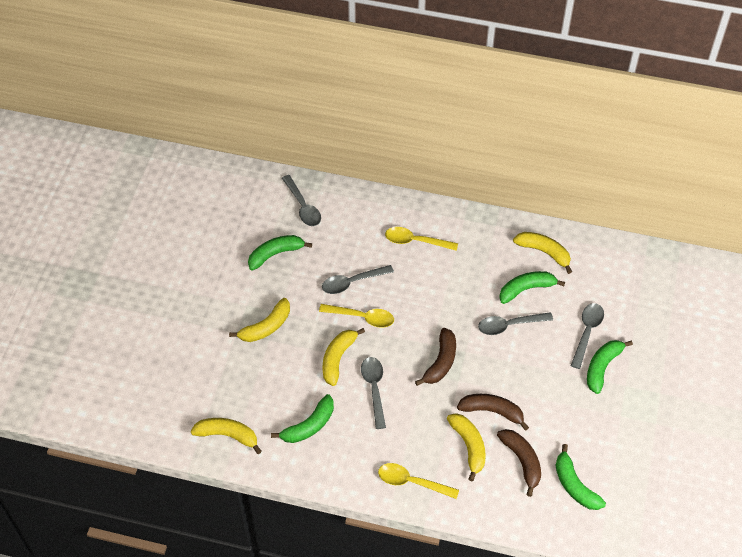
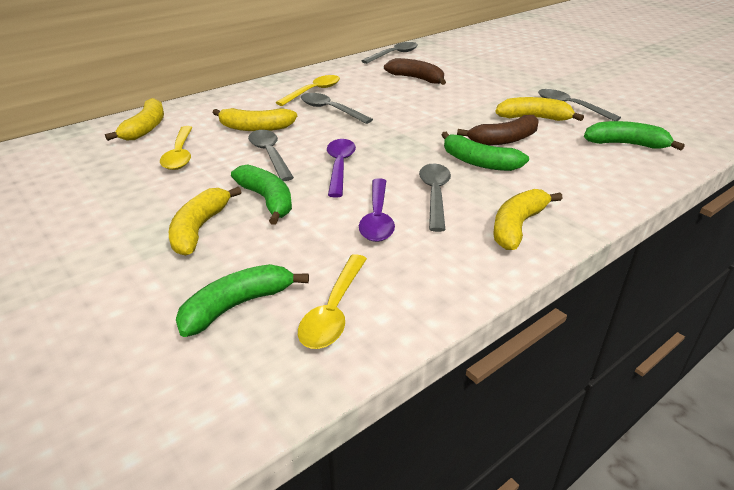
brown banana: [415,328,456,386] [457,394,529,431] [497,429,541,497] = 3 -> [384,58,446,85] [457,115,539,146] = 2
green banana: [248,235,312,270] [271,394,334,443] [499,271,565,304] [555,444,606,510] [587,340,633,394] = 5 -> [176,264,309,337] [231,164,292,225] [442,132,529,171] [584,121,685,151] = 4
purple spoon: none = 0 -> [327,139,356,197] [359,178,395,242] = 2

